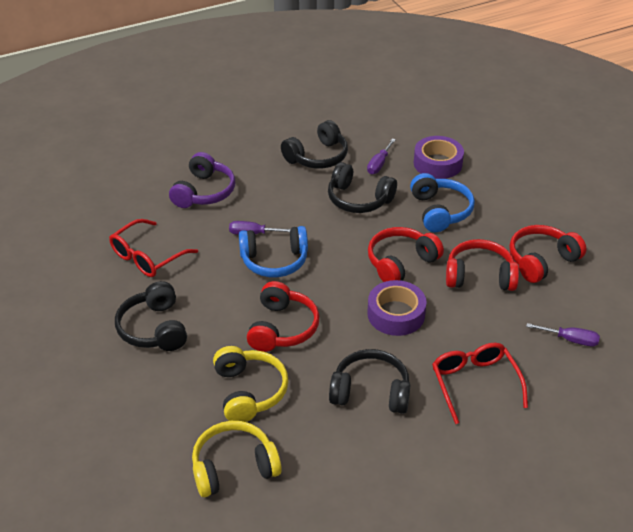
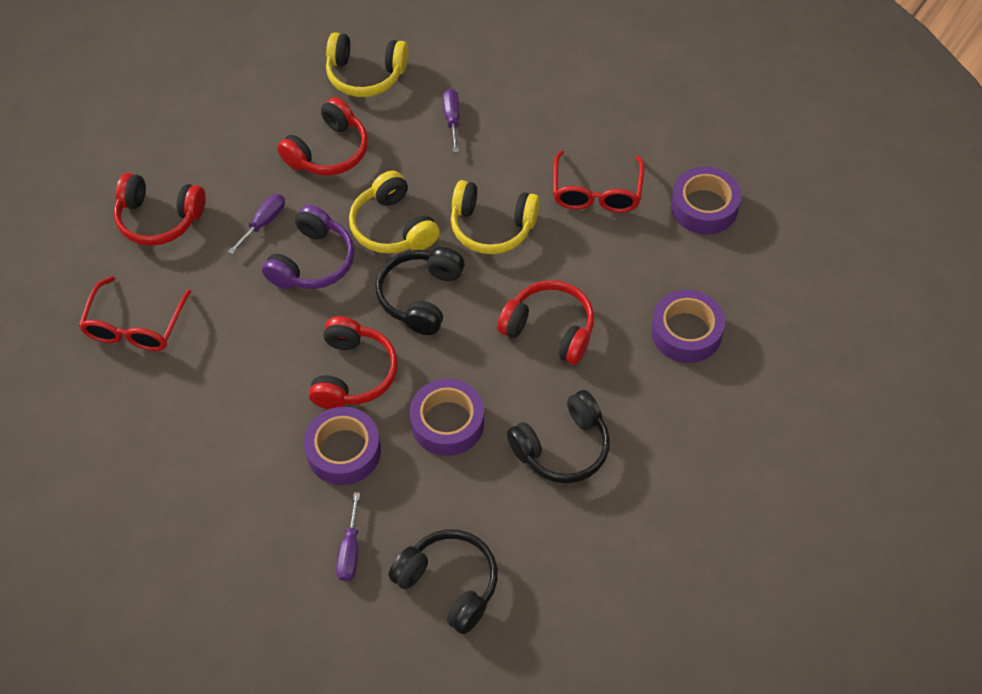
black headphones: [115,281,187,351] [281,120,348,169] [328,162,397,213] [329,349,410,414] = 4 -> [376,247,465,335] [388,529,498,634] [507,390,610,483] = 3
blue headphones: [239,226,308,277] [410,173,475,232] = 2 -> none = 0
purple tape: [367,280,426,336] [414,136,464,179] = 2 -> [304,407,381,485] [410,379,484,456] [651,289,725,363] [671,167,741,234] = 4
yellow headphones: [192,421,282,497] [213,346,289,422] = 2 -> [326,32,408,97] [349,171,440,254] [451,180,540,254] = 3

